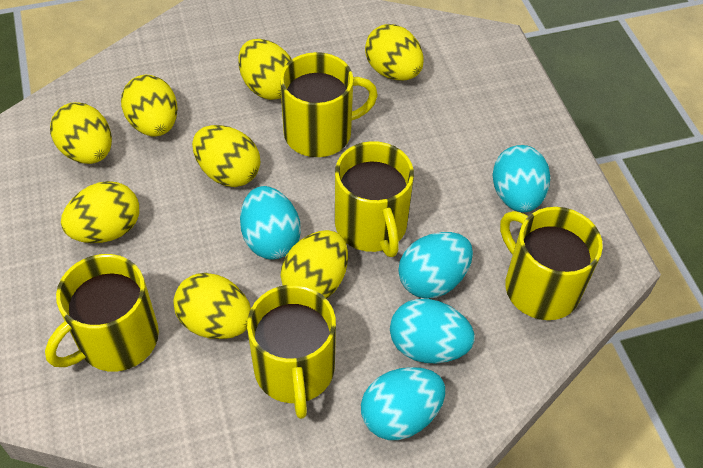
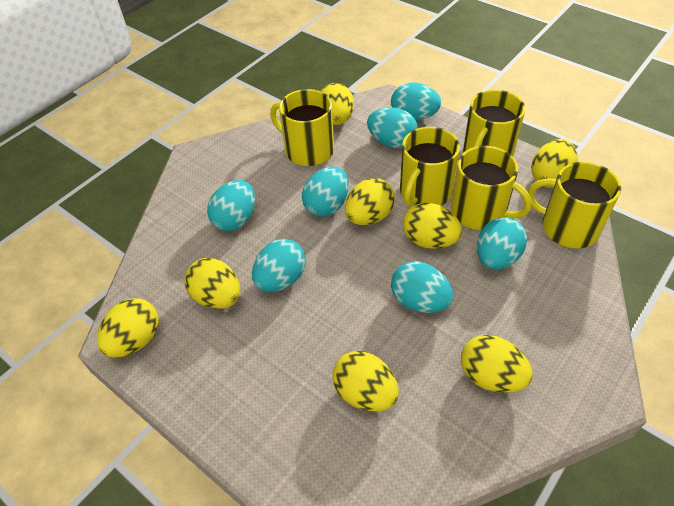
turquoise egg: [240,186,301,260] [361,367,445,440] [390,299,475,364] [398,232,473,298] [492,145,550,212] = 5 -> [207,180,255,231] [252,239,306,292] [302,167,349,216] [367,107,418,148] [391,82,441,121] [391,261,453,313] [477,217,527,270] = 7

